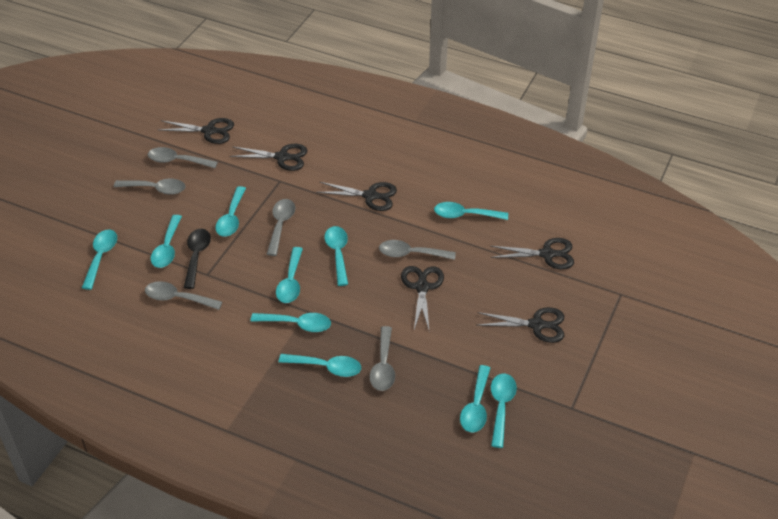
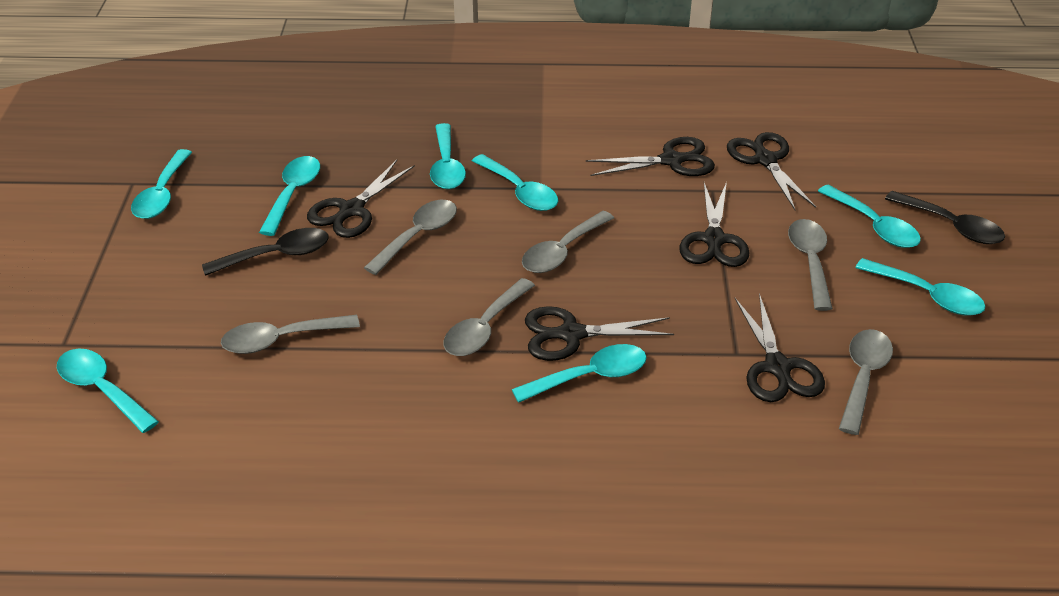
black spoon: [184,229,211,289] = 1 -> [202,228,329,276] [885,191,1005,244] = 2
turquoise spoon: [82,230,117,290] [150,215,182,268] [215,186,246,237] [251,313,331,332] [276,247,303,303] [279,354,361,377] [324,226,348,286] [434,202,508,220] [460,365,490,432] [491,373,517,448] = 10 -> [57,349,159,433] [131,149,192,219] [259,156,320,236] [430,123,466,189] [472,154,558,211] [512,344,647,403] [818,185,921,248] [855,258,986,316] = 8

